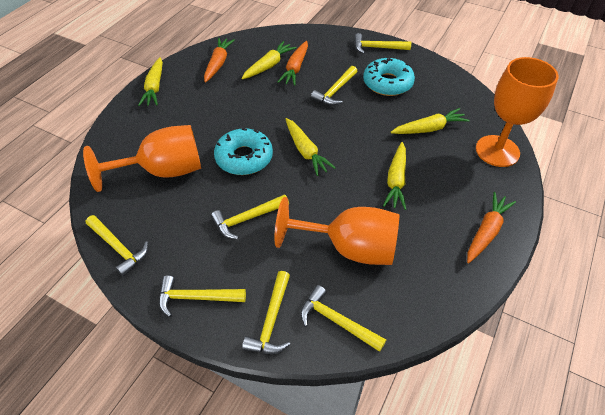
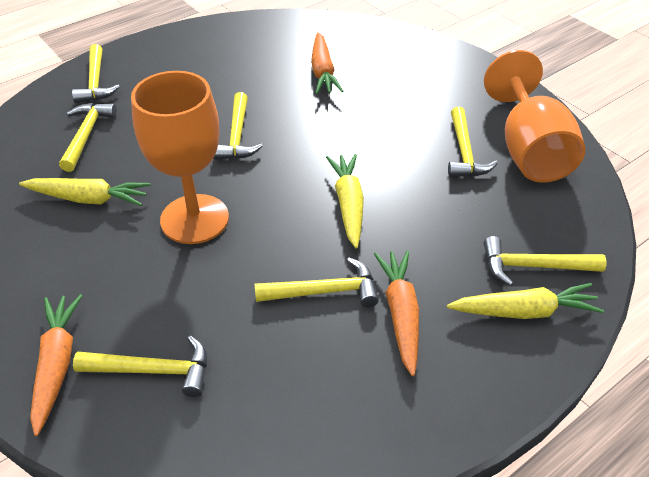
orange goblet: [83,125,201,192] [274,197,399,265] [476,57,558,167] = 3 -> [131,71,229,244] [484,50,585,183] = 2
turquoise donut: [214,128,273,175] [363,58,415,96] = 2 -> none = 0
yellow carrot: [138,57,163,106] [241,41,297,79] [286,118,336,176] [383,142,406,210] [391,108,470,134] = 5 -> [19,178,150,206] [326,154,364,248] [447,283,604,319] = 3

